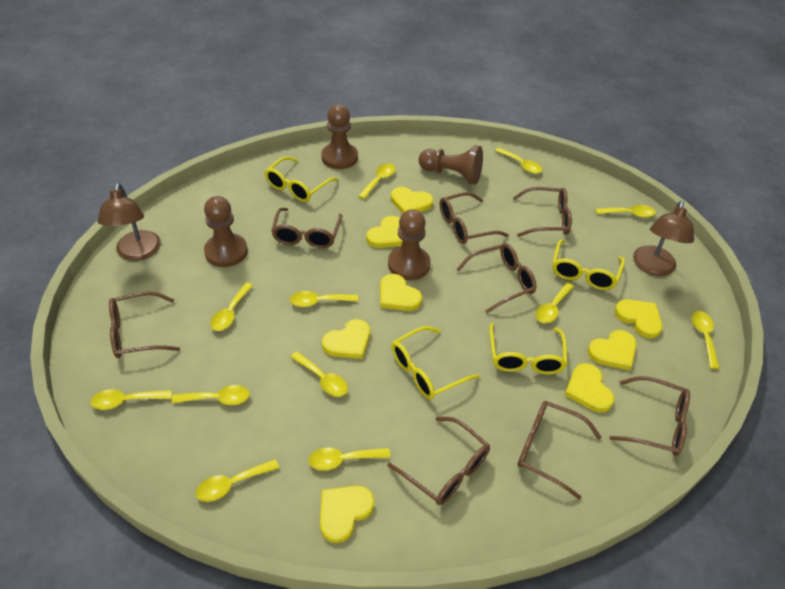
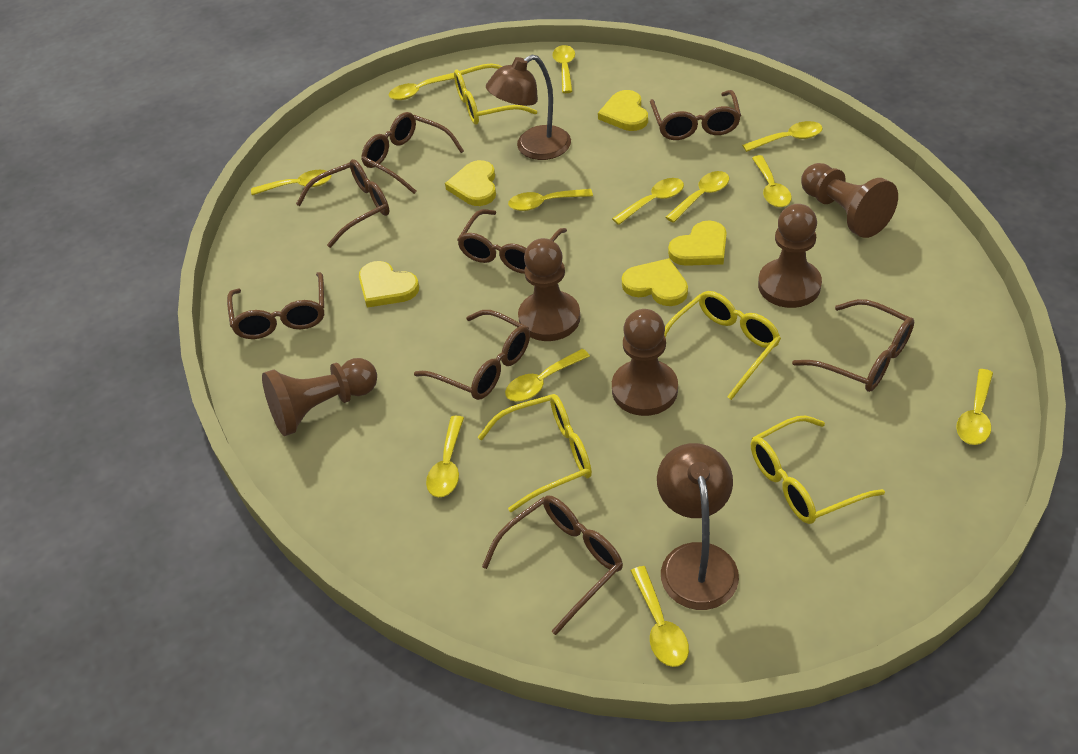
brown pawn: [204,196,248,267] [321,104,358,169] [388,209,431,280] [418,145,483,184] = 4 -> [262,358,377,436] [518,238,580,341] [612,309,678,416] [758,204,822,308] [801,163,898,238] = 5
yellow heart: [320,486,374,543] [322,319,370,359] [366,216,403,248] [380,274,422,311] [391,187,433,214] [565,363,614,412] [588,330,637,370] [615,299,663,338] = 8 -> [359,261,419,308] [445,160,496,206] [598,90,648,131] [622,258,688,306] [668,220,727,266] = 5

